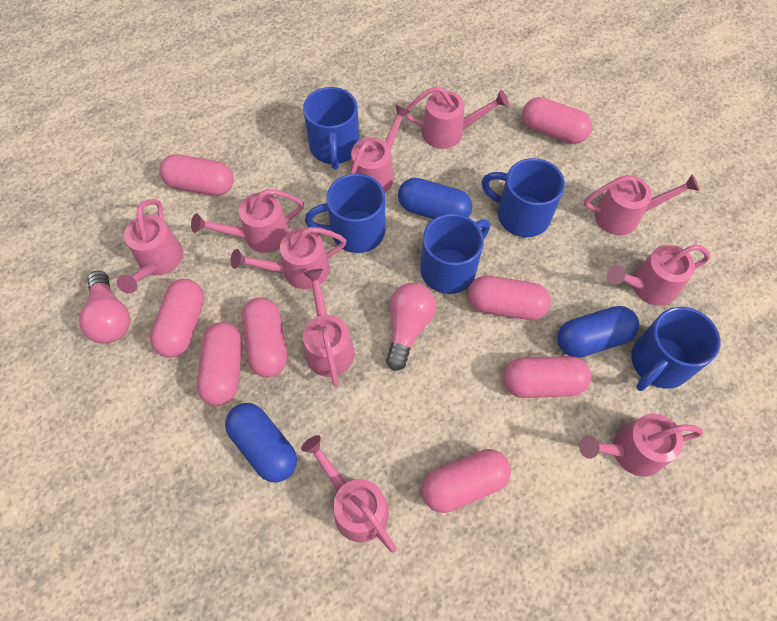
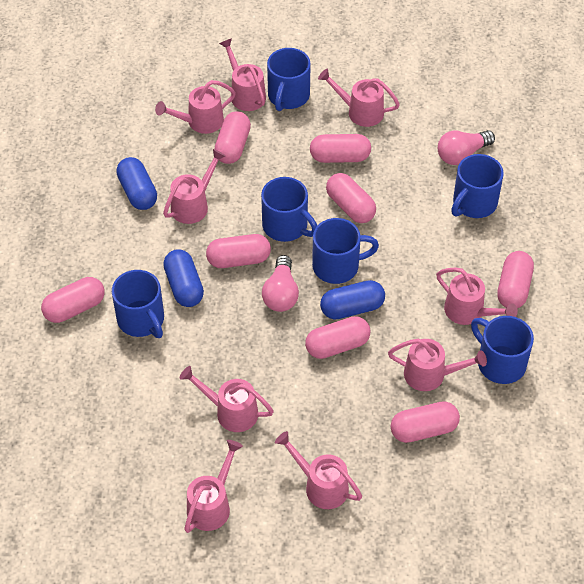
blue mug: [303,87,360,169] [305,173,385,253] [420,214,490,294] [481,158,565,237] [631,307,721,391] = 5 -> [112,270,164,338] [261,177,317,242] [267,48,311,111] [312,218,379,284] [451,154,504,218] [471,316,534,384] = 6
pink watering can: [117,199,183,294] [191,189,304,253] [231,227,346,289] [301,435,397,553] [303,269,355,386] [350,104,411,193] [405,86,509,149] [579,413,703,477] [584,174,700,235] [606,244,710,306] = 10 -> [155,80,236,134] [163,149,226,224] [180,366,274,432] [184,440,243,533] [219,38,266,111] [275,431,362,509] [318,69,400,127] [388,339,487,391] [436,267,518,325] = 9

